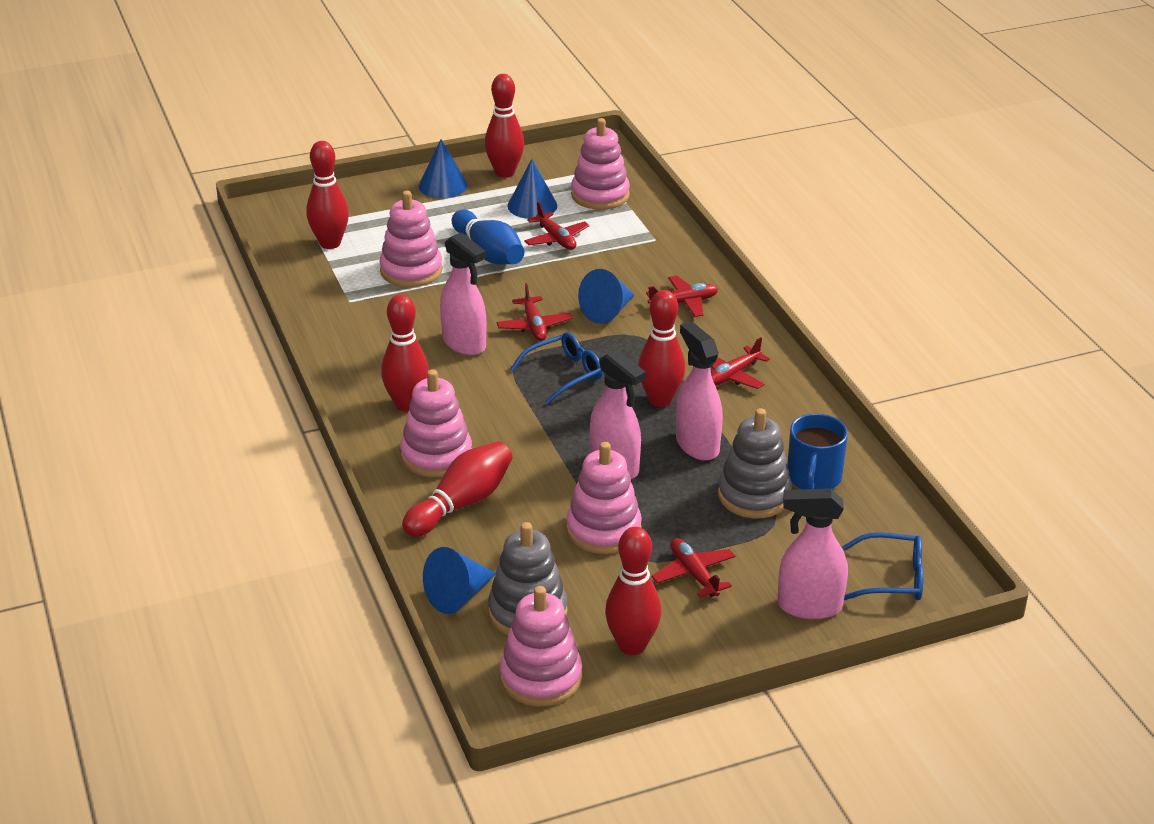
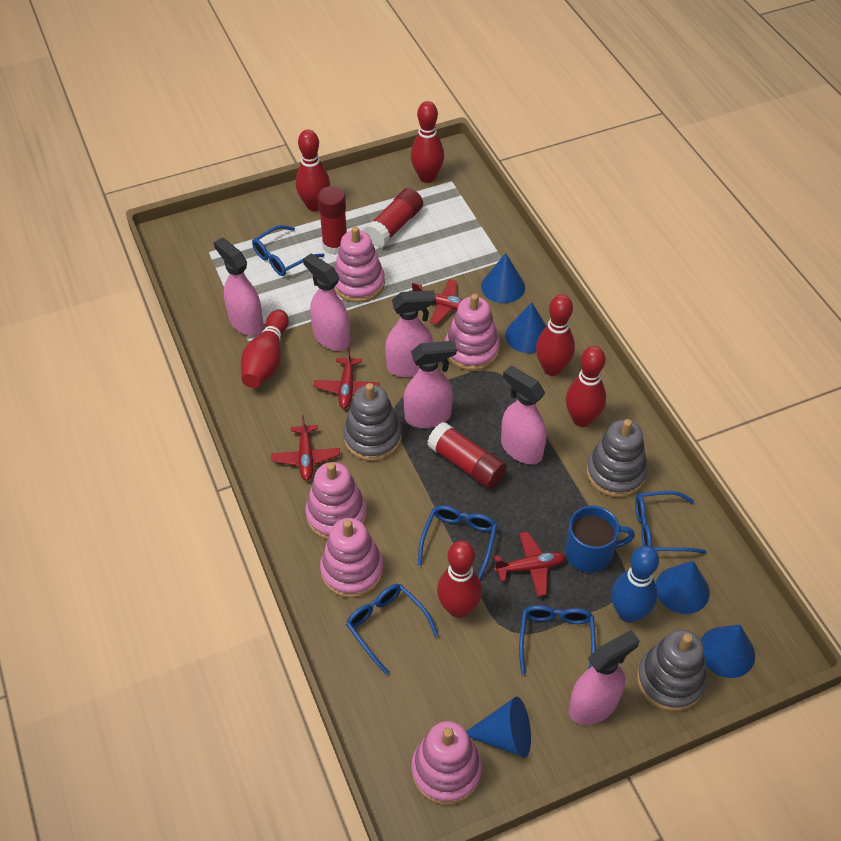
blue cone: [419,139,468,198] [423,547,496,614] [507,159,557,219] [578,269,634,324] = 4 -> [466,697,531,758] [481,253,525,303] [505,302,546,353] [656,561,710,614] [701,625,755,678] = 5
blue glasses: [510,332,603,404] [842,532,924,600] = 2 -> [252,225,325,276] [346,584,439,675] [418,505,497,580] [519,605,596,675] [635,491,706,554] = 5
grey stacking toy: [488,522,568,636] [718,408,792,518] = 2 -> [343,383,402,461] [586,419,648,497] [637,629,707,712] = 3
pink spray bottle: [440,232,486,355] [590,349,646,479] [676,322,723,461] [777,488,848,619] = 4 -> [214,238,264,336] [303,254,350,351] [385,290,436,377] [404,340,457,428] [501,366,547,464] [569,630,640,725] = 6
red glue stick: none = 0 -> [317,186,347,255] [364,188,423,247] [427,422,507,489] = 3
red plane: [497,283,573,341] [524,202,589,250] [646,275,718,317] [651,538,735,598] [711,337,770,389] = 5 -> [271,415,340,481] [314,348,380,409] [412,279,463,324] [494,532,566,597] = 4

